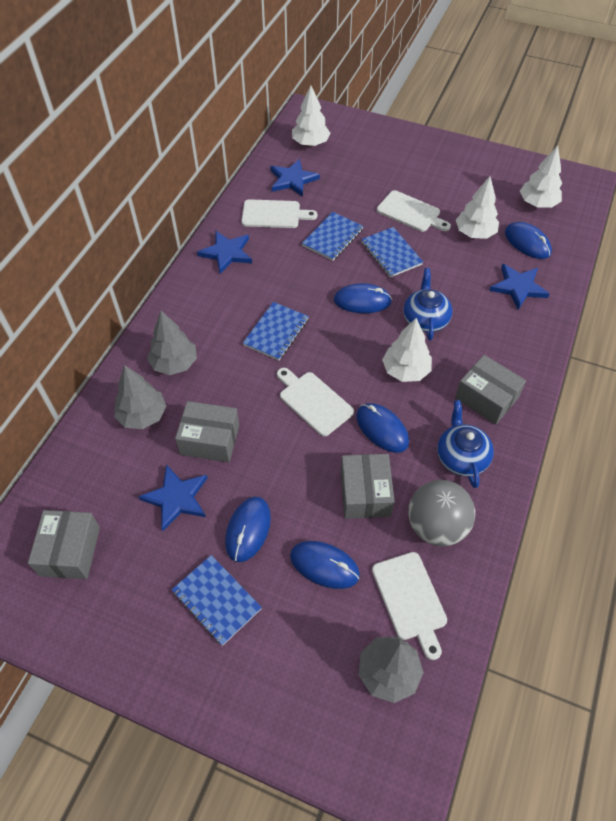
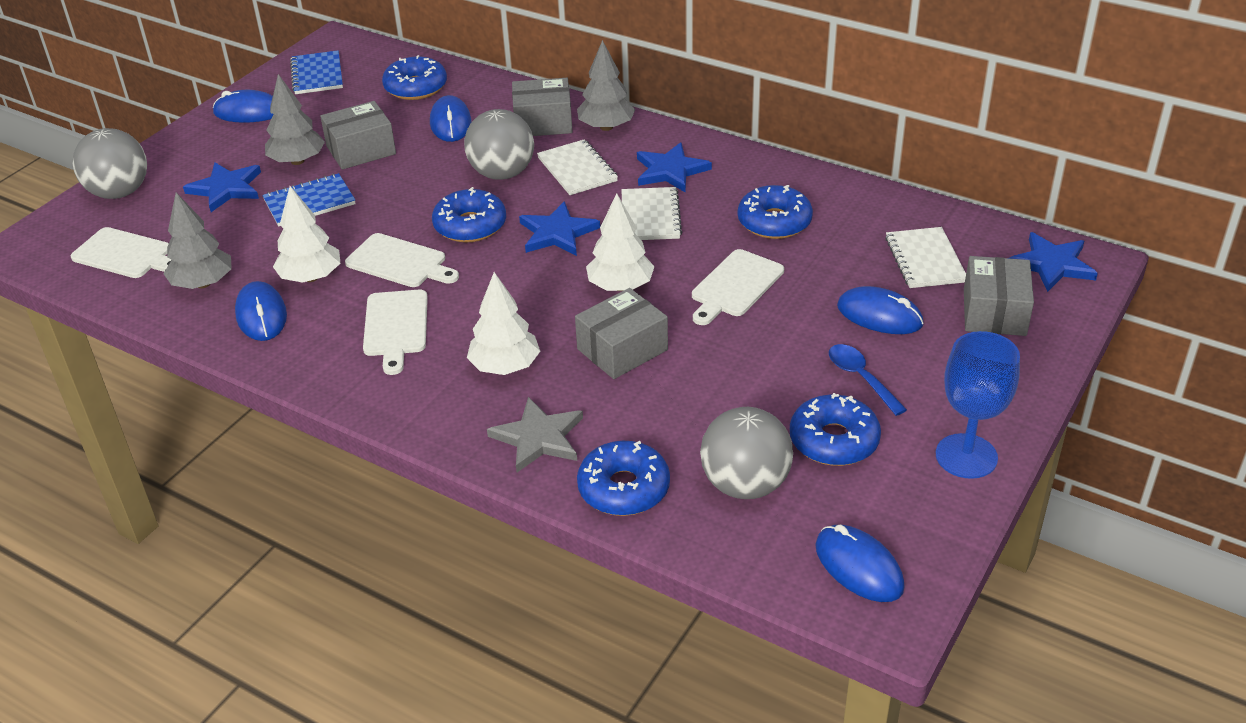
blue donut: none = 0 -> [382,55,447,100] [432,187,506,242] [577,441,670,516] [738,185,813,239] [790,393,881,466] = 5
blue goblet: none = 0 -> [936,331,1020,479] = 1
blue notebook: [172,555,262,646] [243,302,309,361] [302,212,364,261] [361,227,423,277] = 4 -> [262,173,356,226] [290,50,343,94] = 2
blue spoon: none = 0 -> [829,344,907,416] = 1
blue teapot: [403,268,452,341] [437,400,494,488] = 2 -> none = 0
grey ball: [408,480,475,546] = 1 -> [73,128,147,199] [464,109,534,180] [700,407,793,499] = 3
grey star: none = 0 -> [487,397,583,472] = 1
white notebook: none = 0 -> [537,139,618,195] [621,187,682,240] [885,227,966,288] = 3
white tree: [292,85,330,146] [382,318,432,382] [456,176,499,239] [520,146,562,208] = 4 -> [273,186,340,283] [467,272,540,375] [586,193,655,291] = 3

